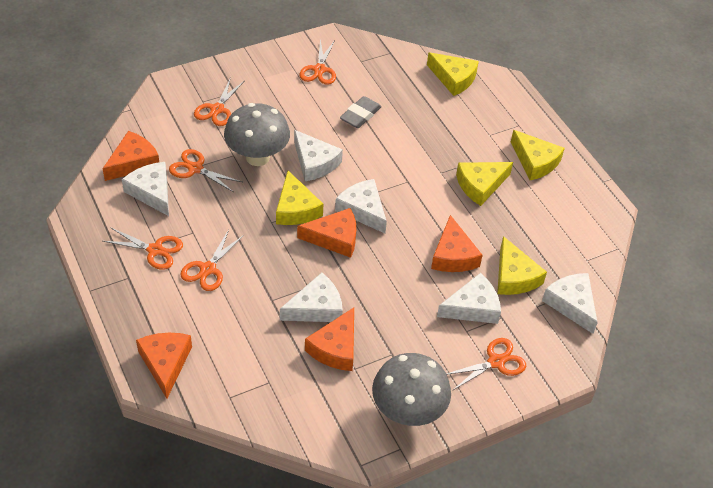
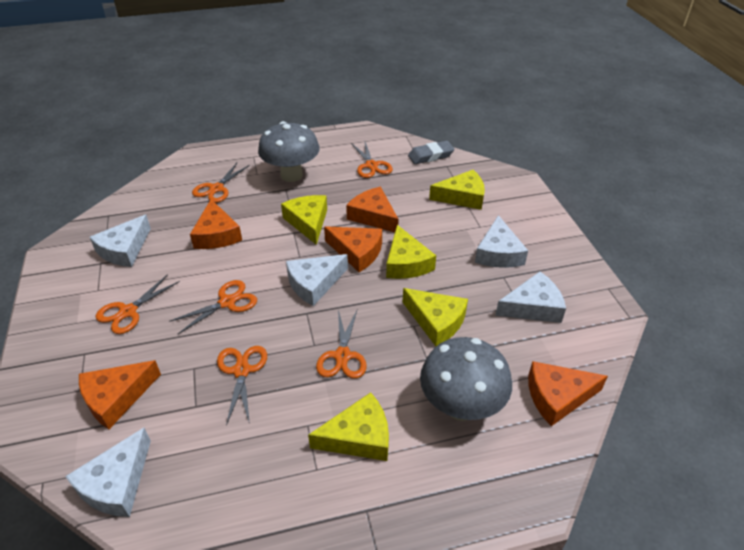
white cheese: [122,162,169,216] [280,273,343,322] [294,130,343,181] [335,179,387,233] [437,273,501,324] [542,273,598,334] = 6 -> [65,428,151,517] [90,215,151,267] [286,254,348,306] [475,215,528,268] [495,272,566,323] = 5

